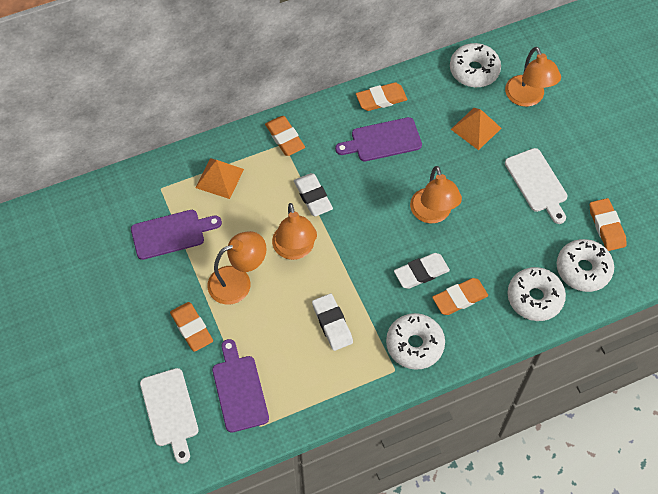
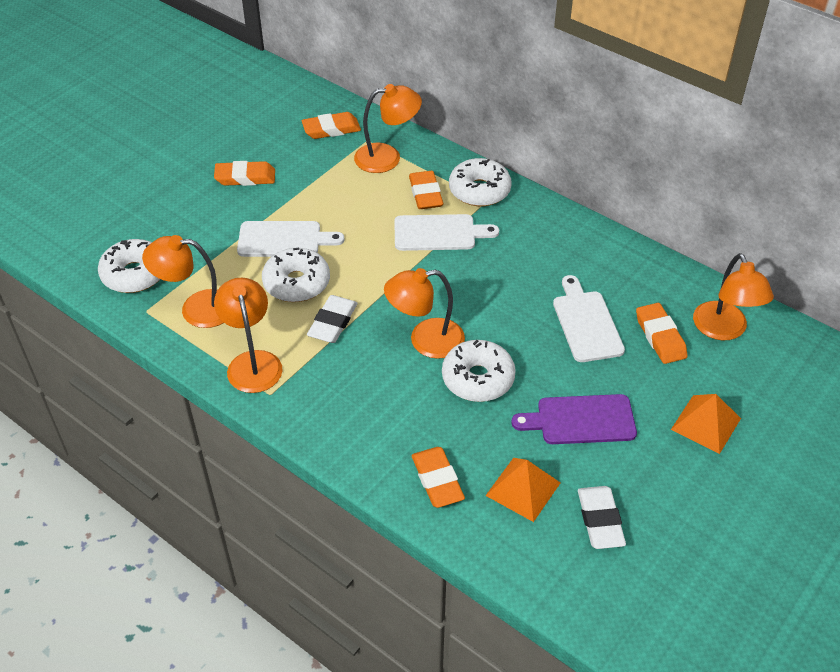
orange lamp: [207,231,267,305] [272,203,317,260] [410,166,462,223] [505,47,561,107] = 4 -> [142,235,224,328] [214,278,283,393] [354,84,422,173] [384,268,465,359] [693,253,774,340] = 5
purple cutting board: [131,210,222,260] [212,339,269,433] [335,117,422,161] = 3 -> [511,394,637,444] = 1
white cutting board: [140,368,199,464] [505,148,568,224] = 2 -> [237,221,345,257] [394,214,499,251] [553,275,625,362] = 3
white eraser: [294,173,333,216] [312,294,353,351] [394,253,450,289] = 3 -> [307,295,358,343] [578,486,626,549] = 2

